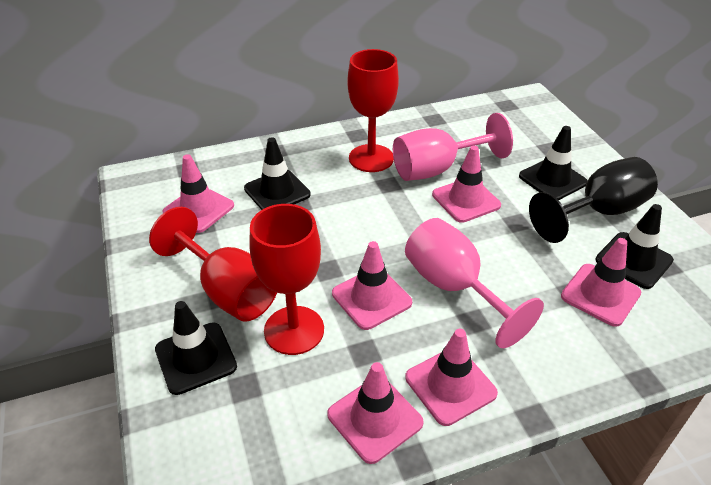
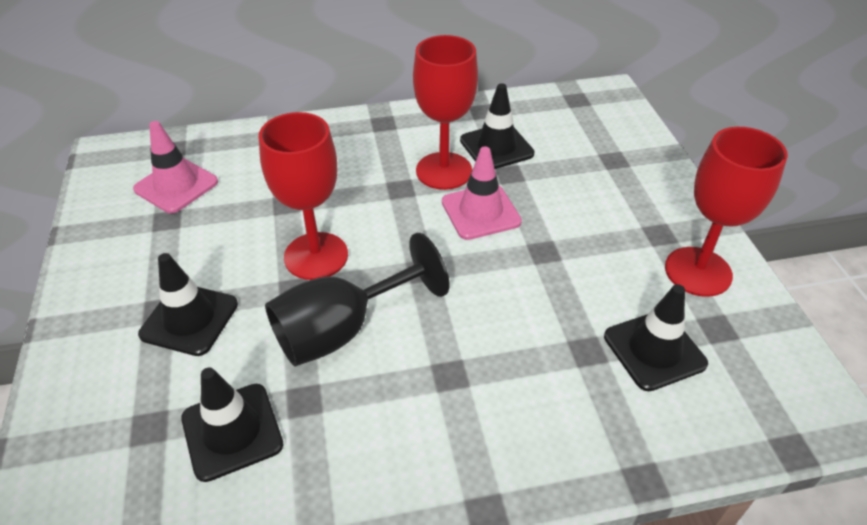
pink goblet: [393,113,513,181] [405,218,544,348] = 2 -> none = 0
pink traffic cone: [162,154,234,233] [327,362,424,464] [332,241,412,330] [405,329,498,426] [432,146,501,223] [561,238,641,327] = 6 -> [133,121,218,213] [442,146,522,240] = 2

